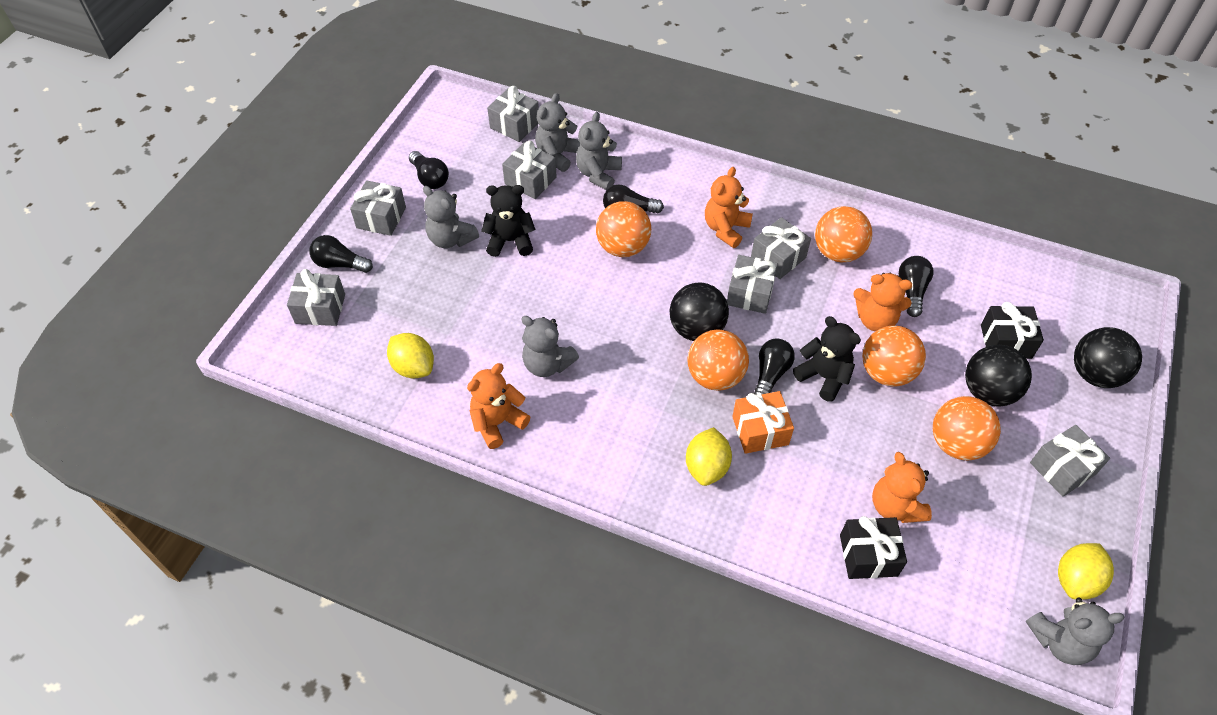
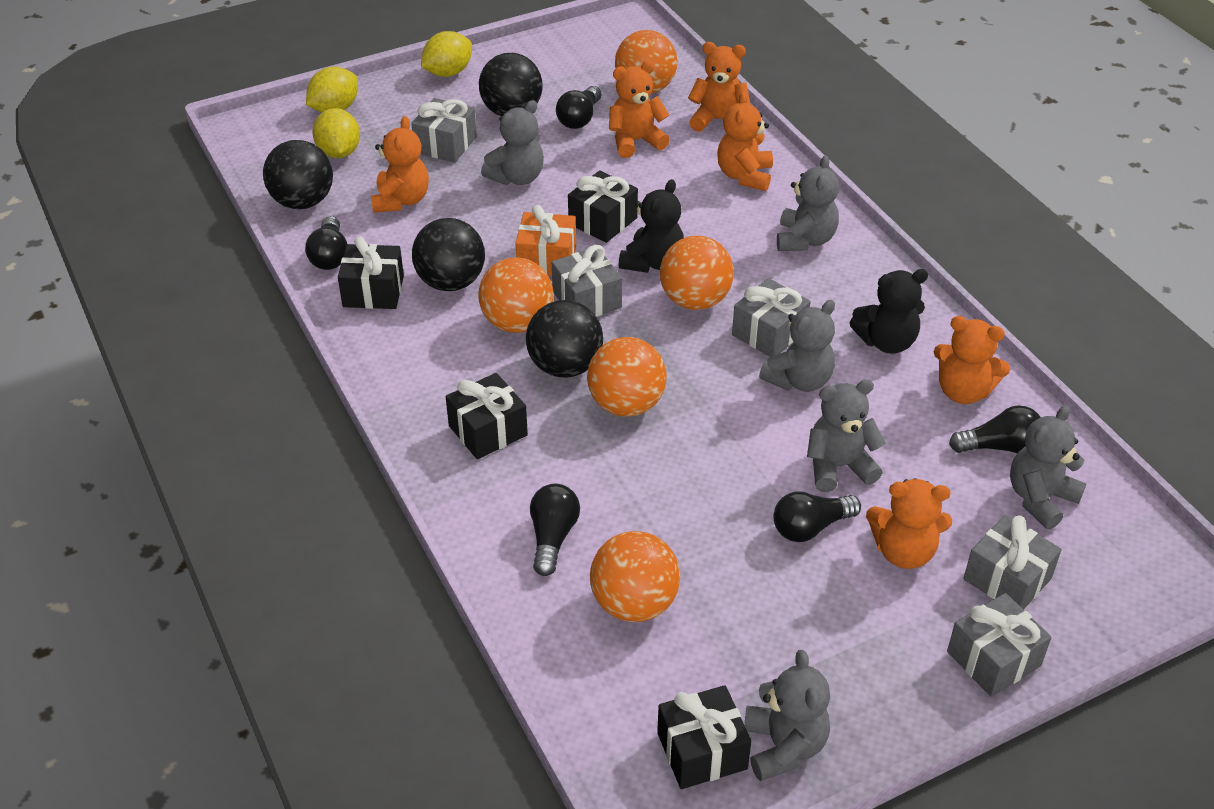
black ball: [669,283,729,341] [965,345,1032,406] [1074,327,1142,388] = 3 -> [263,140,333,209] [412,218,485,291] [479,53,542,116] [526,300,603,378] = 4
black gift: [840,516,907,579] [981,302,1044,359] = 2 -> [338,237,404,309] [446,373,528,459] [568,170,638,243] [657,685,751,789] = 4
grey gift: [287,269,345,326] [350,180,406,236] [487,86,539,142] [502,141,557,199] [727,255,778,314] [751,217,811,279] [1030,425,1110,496] = 7 -> [411,98,477,163] [552,245,622,317] [732,278,811,357] [947,593,1052,697] [963,515,1062,610] = 5
grey teddy bear: [423,186,479,248] [521,316,579,377] [535,93,581,172] [576,112,622,190] [1026,598,1125,665] = 5 -> [481,100,544,185] [744,650,830,781] [759,300,835,392] [777,155,839,251] [807,379,886,492] [1010,405,1086,529] = 6
orange teddy bear: [467,363,530,449] [705,167,753,248] [853,273,912,331] [872,452,932,523] = 4 -> [371,116,429,213] [609,60,670,158] [688,42,750,132] [717,91,773,191] [866,478,952,569] [934,316,1010,404] = 6

